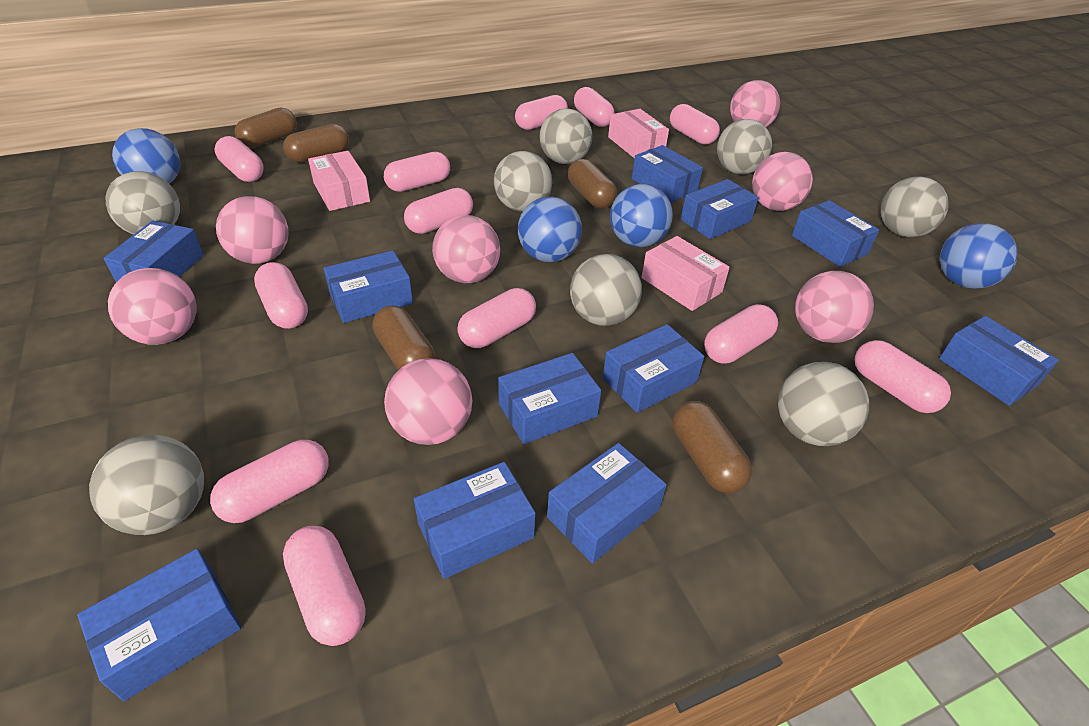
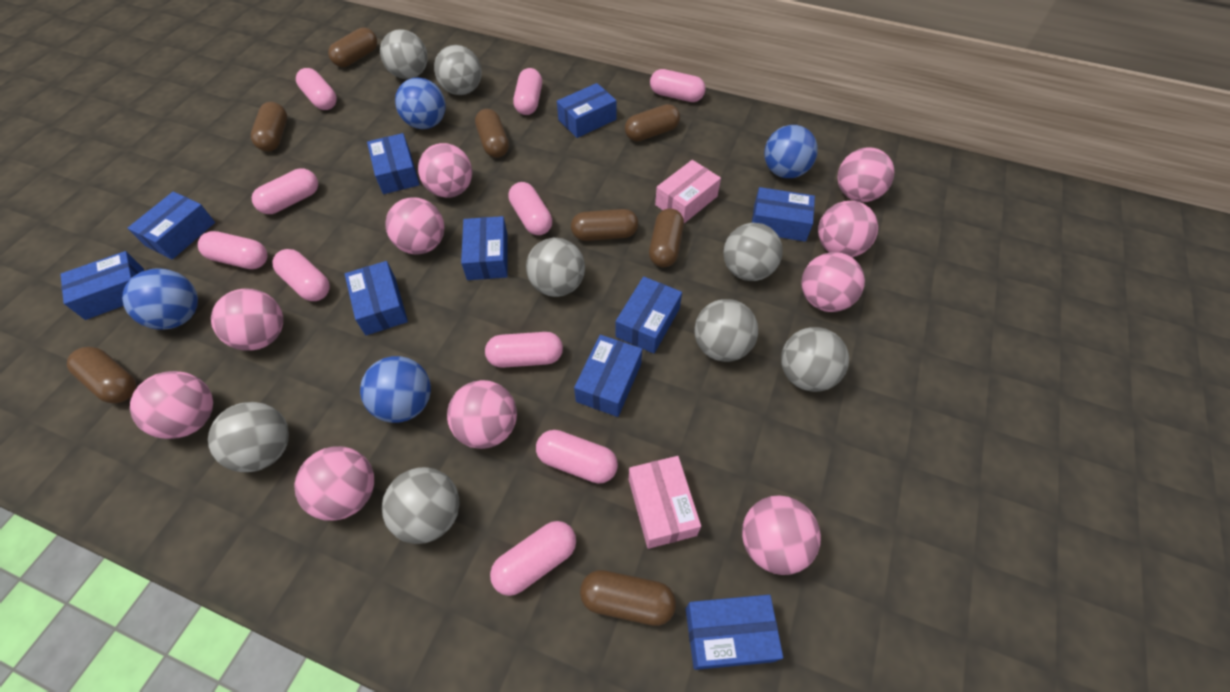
blue box: [77,549,241,701] [103,221,204,282] [324,250,413,323] [414,462,536,579] [498,353,601,444] [547,443,667,564] [603,324,704,413] [632,145,703,203] [681,179,759,239] [792,200,879,267] [939,316,1059,406] = 11 -> [60,251,144,320] [128,191,215,259] [345,261,408,335] [367,133,420,194] [461,216,508,280] [557,83,617,138] [574,335,642,417] [616,276,682,354] [686,595,783,670] [752,187,815,242] = 10
brown capsule: [234,107,297,148] [283,124,349,163] [373,305,435,370] [568,159,617,208] [673,401,752,493] = 5 -> [67,347,136,403] [251,102,287,152] [328,27,377,67] [475,109,509,158] [571,209,638,241] [580,570,676,626] [625,104,680,142] [649,209,684,267] = 8
pink ball: [108,268,197,345] [216,196,288,264] [384,358,472,445] [432,215,500,283] [730,80,780,127] [752,152,813,211] [795,271,874,343] = 7 -> [130,371,213,439] [211,288,283,351] [294,446,374,521] [385,197,445,255] [418,143,472,198] [447,380,517,449] [742,495,821,575] [801,252,865,312] [818,201,878,257] [837,147,894,202] = 10
pink box: [308,151,370,211] [608,109,669,159] [641,236,730,311] = 3 -> [629,456,701,549] [655,160,721,223] = 2
pink capsule: [210,440,329,523] [214,136,264,182] [254,262,308,329] [283,526,366,646] [384,152,450,192] [404,188,473,234] [457,288,536,348] [515,95,568,130] [574,87,614,127] [670,104,720,145] [704,304,778,364] [855,340,951,413] = 12 -> [198,231,268,269] [252,168,318,214] [273,249,330,301] [296,68,337,110] [485,332,563,368] [490,521,576,596] [509,182,552,235] [513,68,542,115] [536,430,618,484] [650,69,706,102] = 10

